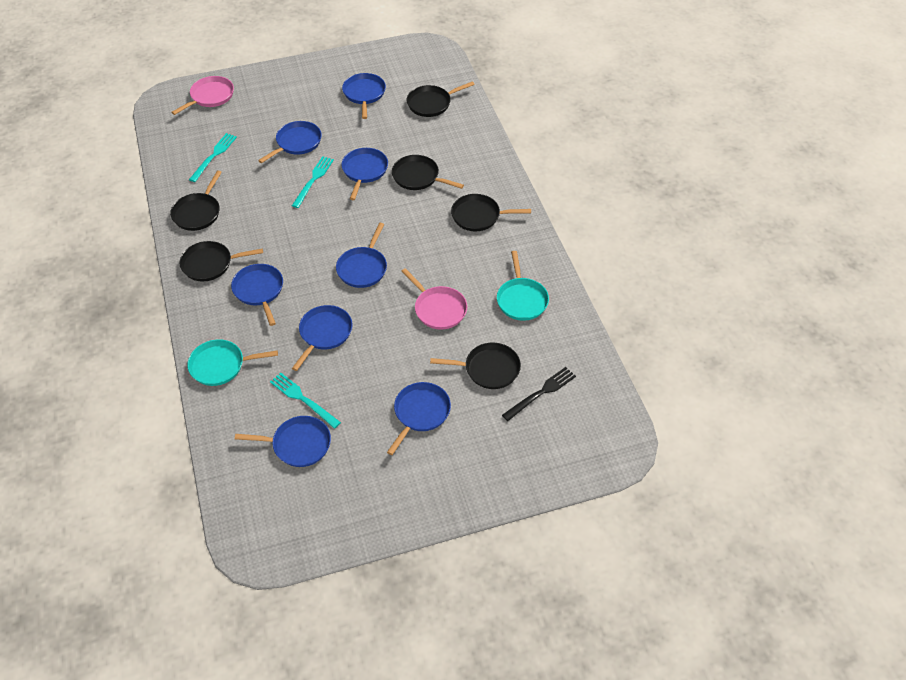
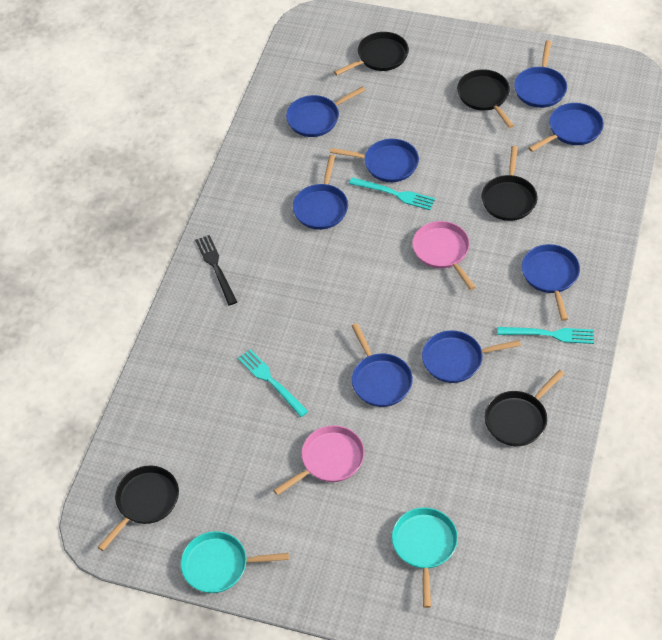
black pan: [170,171,222,231] [179,241,263,282] [392,155,464,190] [407,81,475,117] [430,342,521,389] [451,194,531,231] = 6 -> [98,466,179,551] [334,32,409,76] [457,69,514,128] [481,146,537,221] [484,370,565,446] = 5

